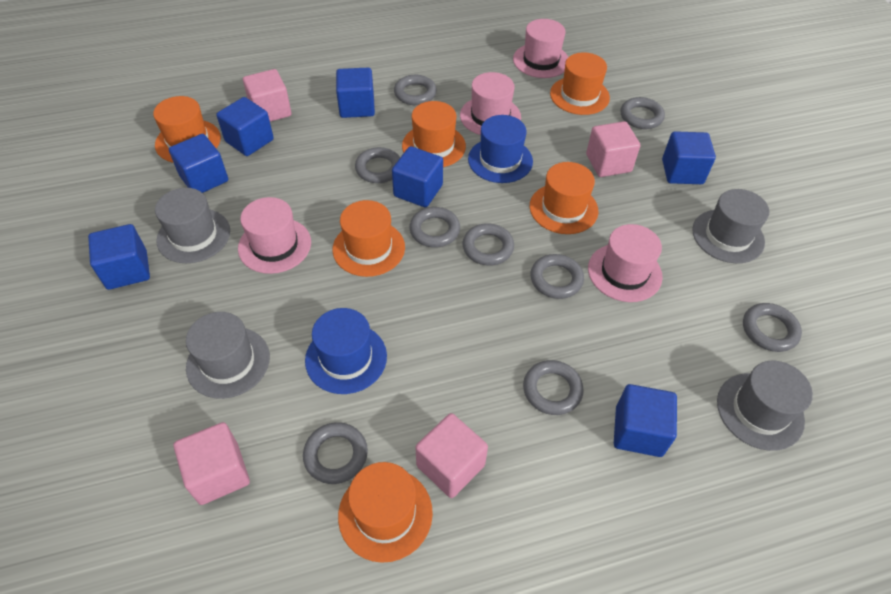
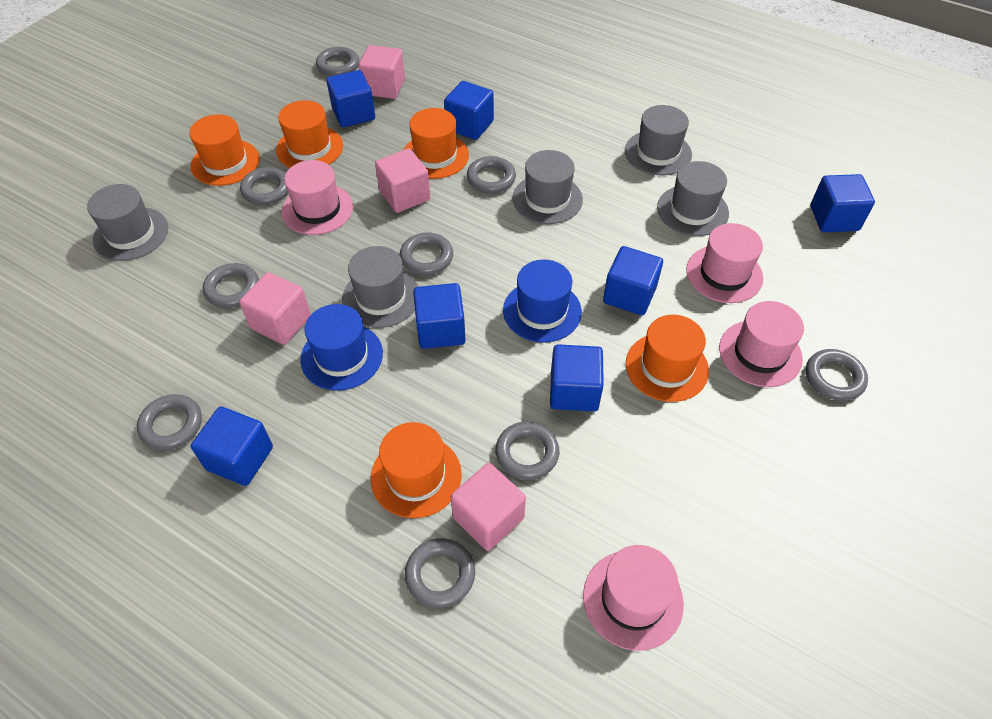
grey hat: [155,188,230,263] [186,312,270,399] [692,189,769,263] [717,361,813,451] = 4 -> [87,184,168,261] [342,246,418,328] [512,150,583,224] [625,105,692,176] [657,161,729,236] = 5
orange hat: [153,96,221,163] [333,200,405,277] [338,462,433,563] [402,101,466,167] [530,162,598,234] [550,52,610,115] = 6 -> [190,114,260,186] [276,100,343,168] [371,422,462,518] [404,108,469,179] [626,315,709,402] = 5

